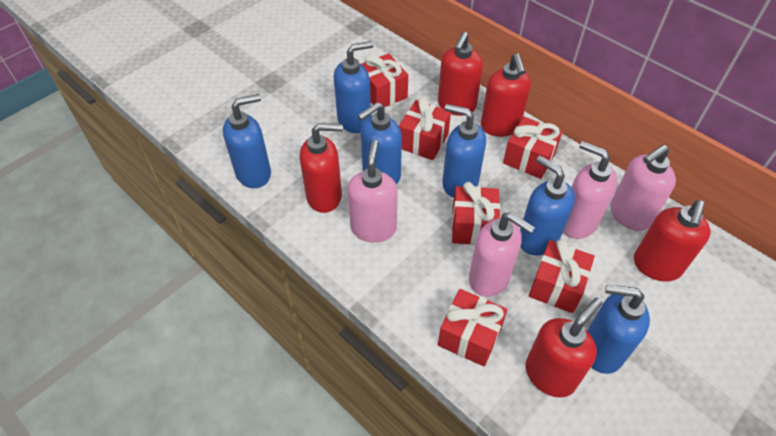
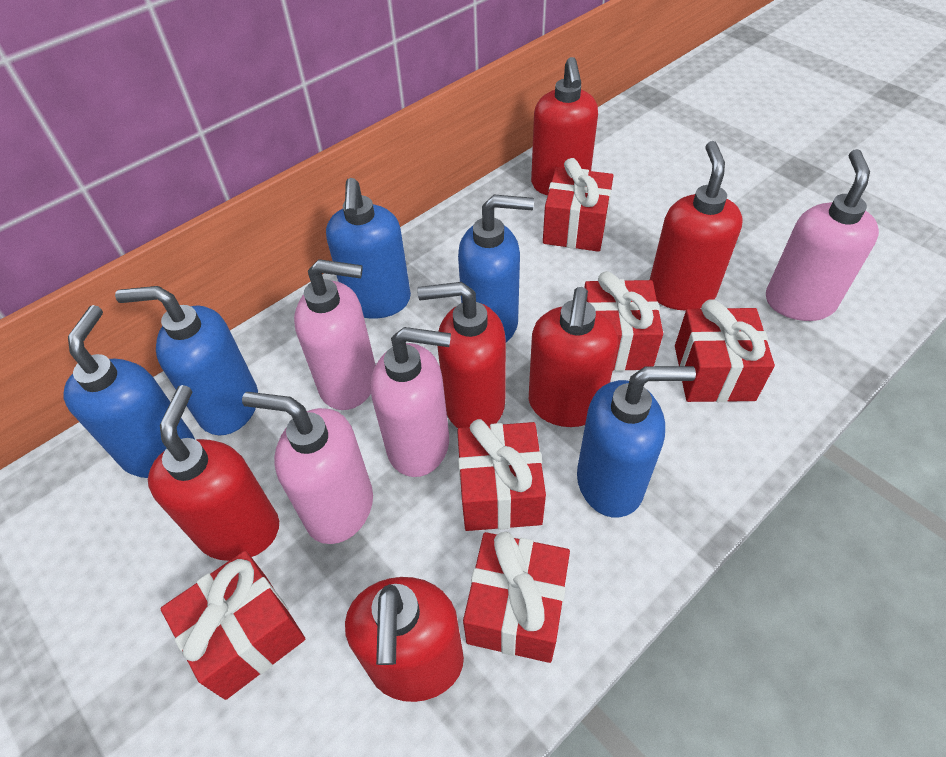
blue soap dispenser: [223,94,271,188] [334,41,373,133] [357,102,402,184] [442,104,486,198] [520,156,575,256] [587,284,650,374] = 6 -> [63,305,195,478] [115,286,258,436] [326,178,411,319] [458,195,534,342] [577,366,696,518] = 5
red soap dispenser: [299,123,343,213] [438,32,483,116] [481,53,531,137] [526,298,603,397] [634,200,711,282] = 5 -> [148,385,279,561] [345,577,464,702] [417,282,506,428] [529,287,618,427] [531,57,598,195] [650,141,743,311] = 6

